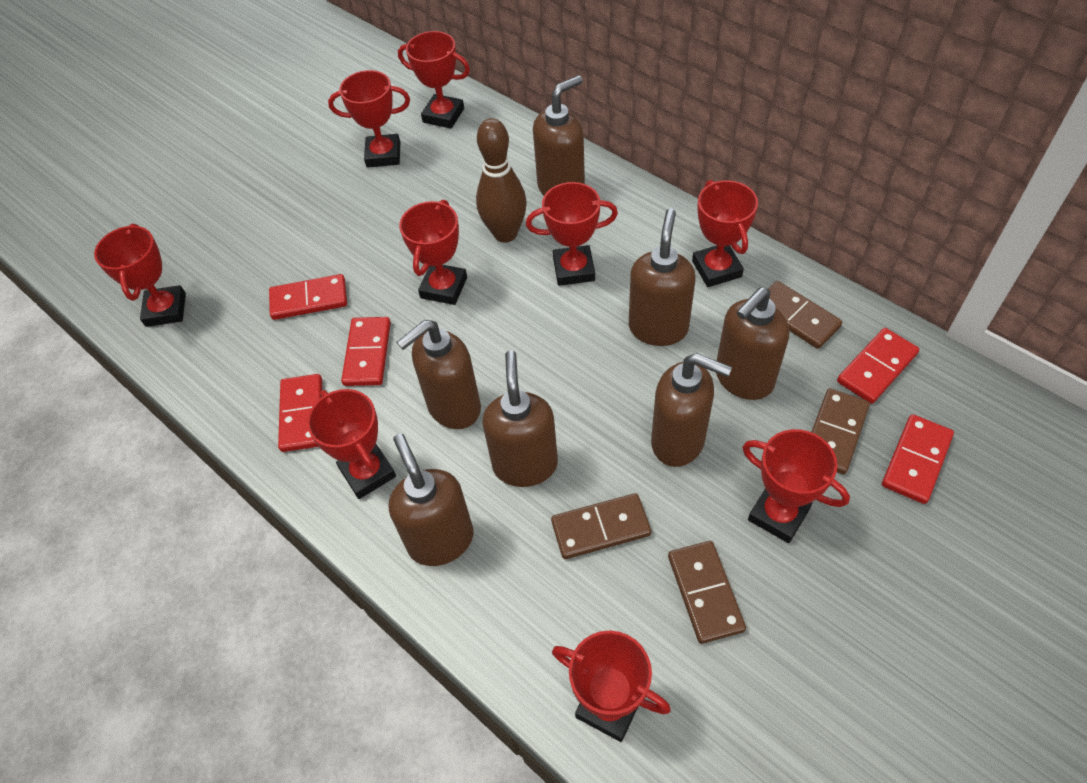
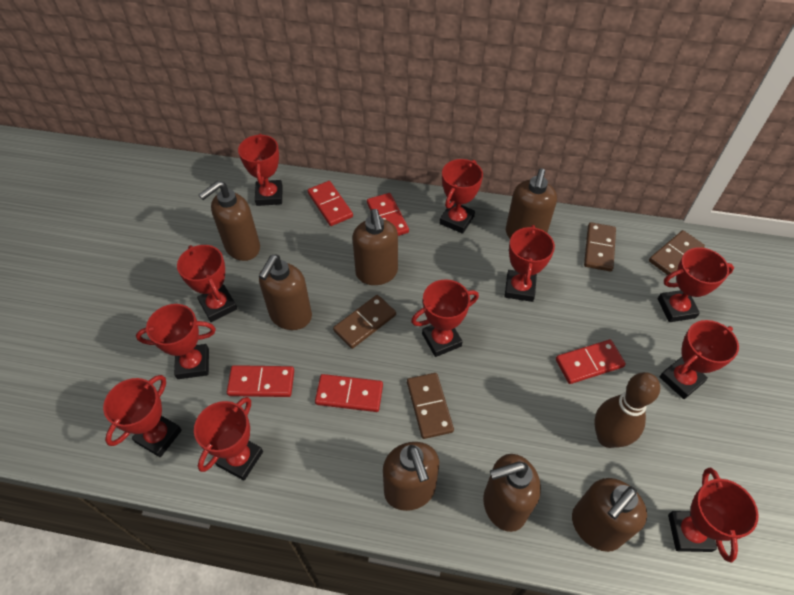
red trophy: [94,224,186,327] [307,389,396,499] [328,70,410,168] [398,31,470,129] [399,199,467,305] [526,182,618,286] [552,631,671,742] [692,180,758,287] [742,429,850,543] = 9 -> [103,375,182,457] [136,304,216,379] [177,245,237,322] [194,397,263,480] [238,134,283,206] [411,279,479,357] [440,159,483,234] [505,225,555,302] [658,247,734,322] [659,320,739,399] [668,468,759,562] = 11

